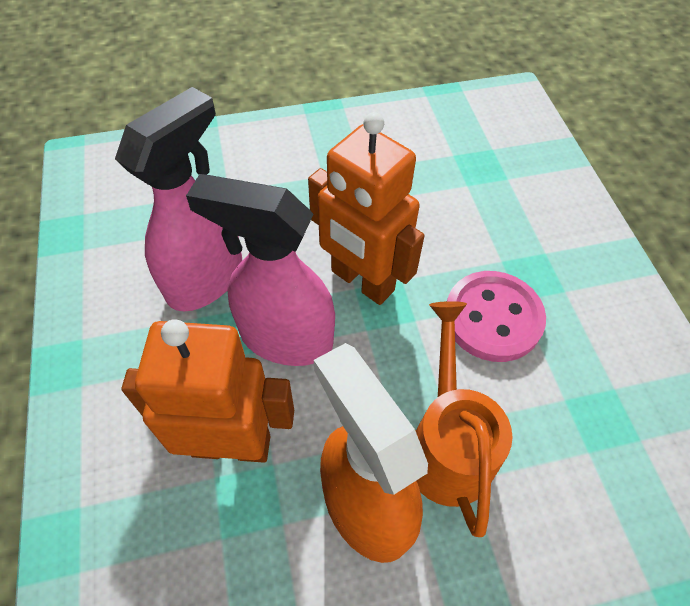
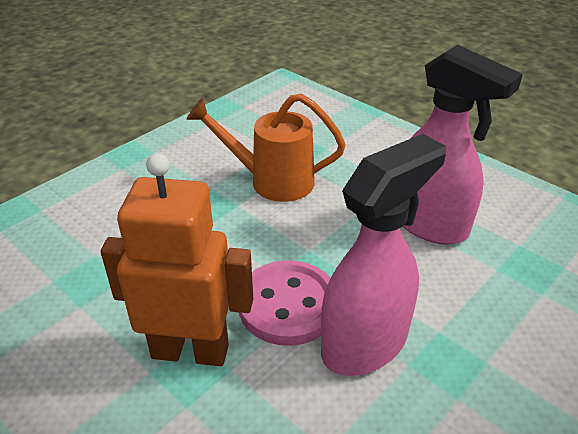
orange robot: [122,319,294,463] [308,112,424,305] = 2 -> [101,153,253,366] = 1
orange spray bottle: [314,343,428,563] = 1 -> none = 0

